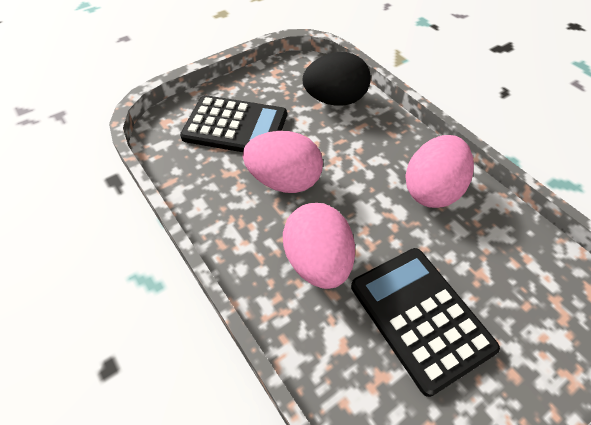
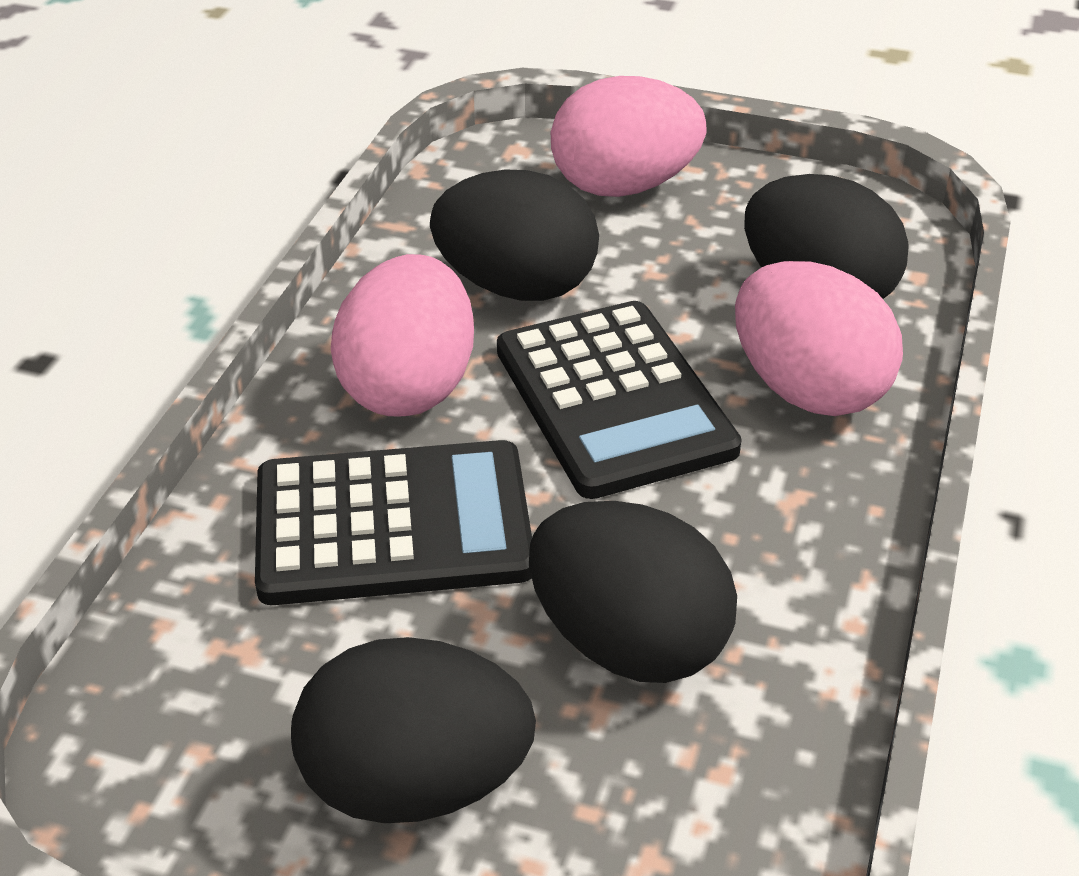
black egg: [303,52,371,106] = 1 -> [291,637,536,823] [430,170,599,301] [529,501,737,683] [744,174,909,299] = 4

